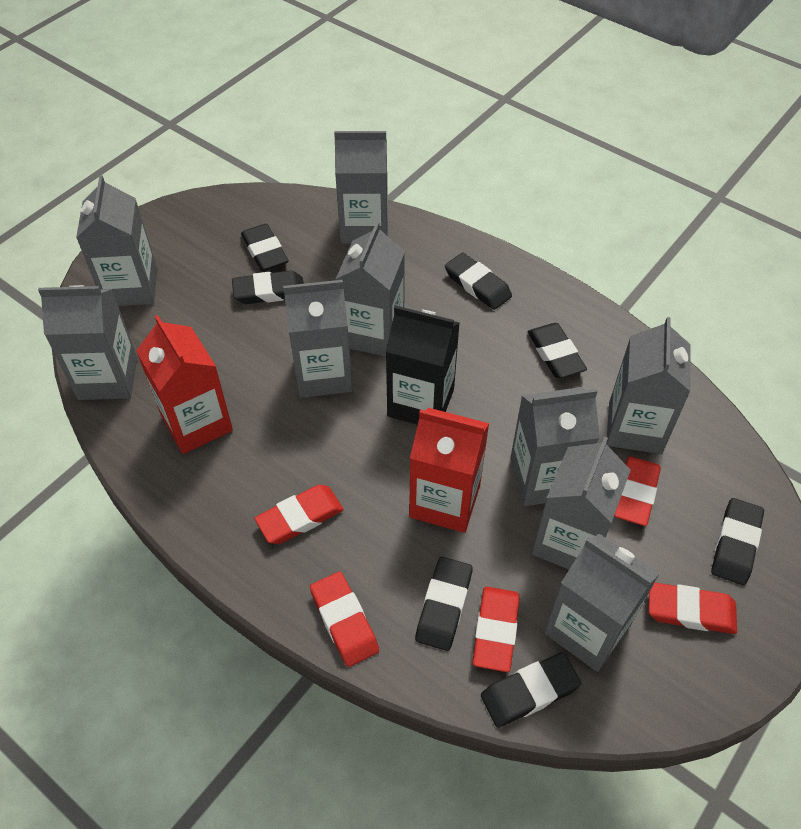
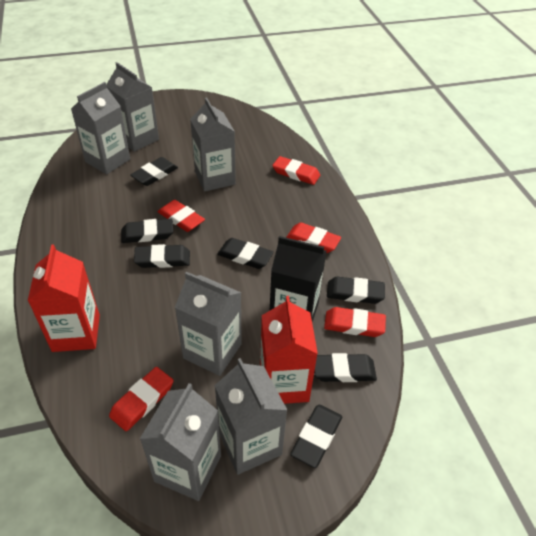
grey carton: [38,285,138,400] [76,175,157,306] [283,280,352,398] [334,131,388,244] [336,222,405,357] [510,387,600,506] [532,436,631,569] [544,534,660,672] [606,317,691,454] = 9 -> [71,82,130,174] [106,62,159,152] [140,383,221,501] [175,272,242,376] [190,97,236,192] [215,358,287,475] = 6

